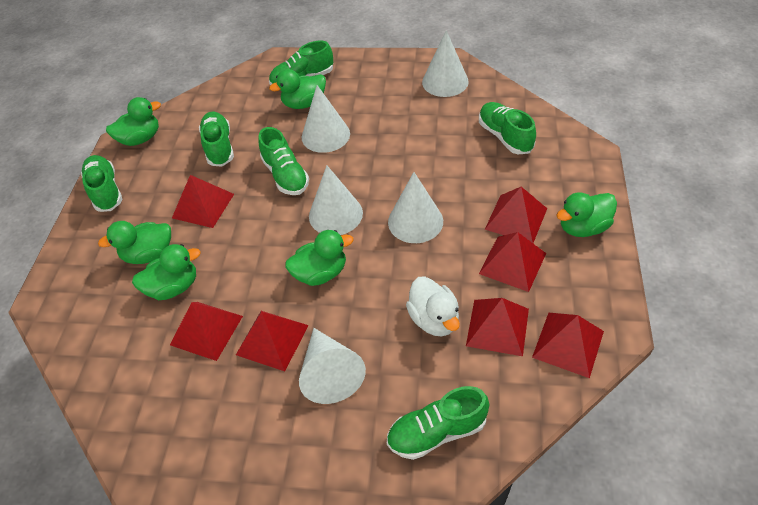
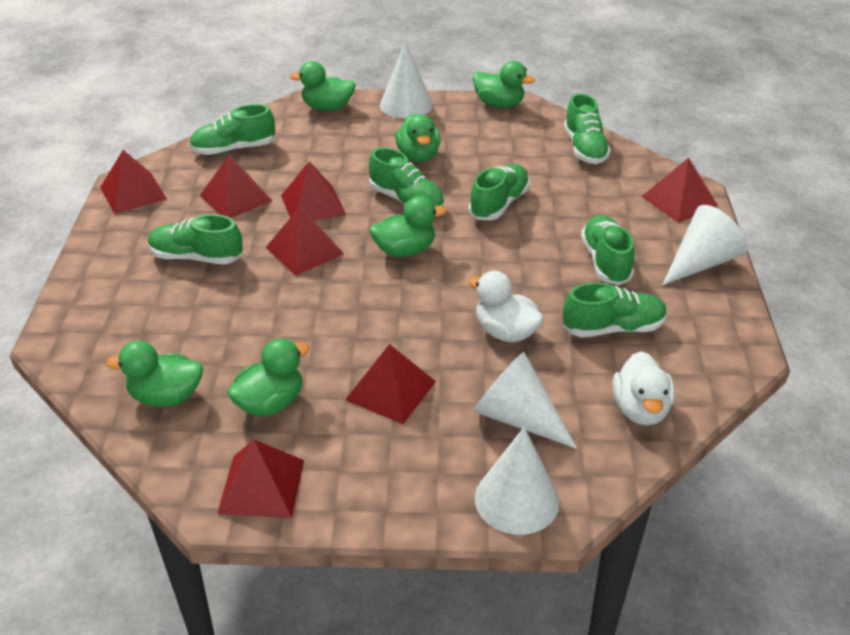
green shoe: [81,155,122,212] [199,112,234,167] [258,127,309,195] [269,41,333,85] [387,386,489,460] [479,102,536,154] = 6 -> [148,214,243,265] [189,104,275,155] [369,147,444,207] [469,164,530,220] [563,282,667,337] [564,93,611,164] [581,215,635,285] = 7
white cone: [299,328,366,404] [302,85,350,153] [309,165,363,235] [388,172,443,243] [422,30,469,97] = 5 -> [380,42,433,119] [473,352,577,449] [475,427,559,535] [662,205,748,285] = 4
white duck: [406,276,460,336] = 1 -> [468,271,544,343] [613,351,675,425] = 2

